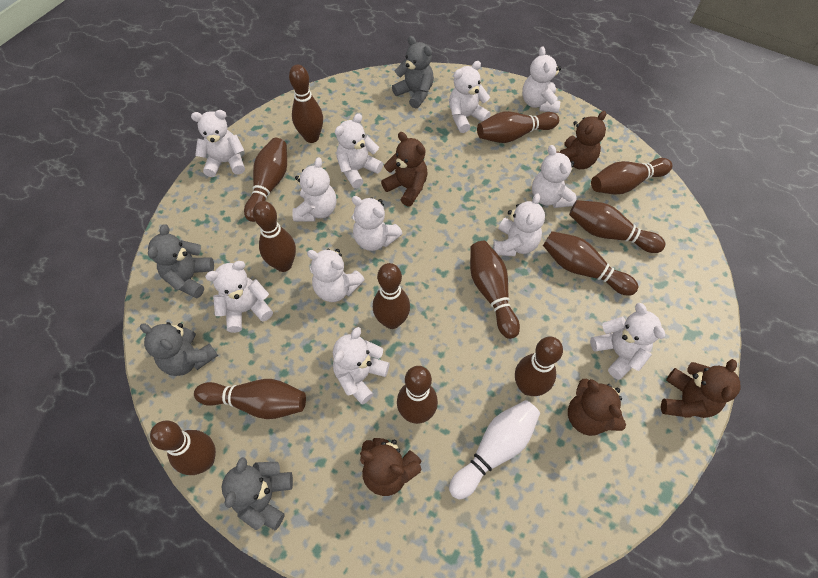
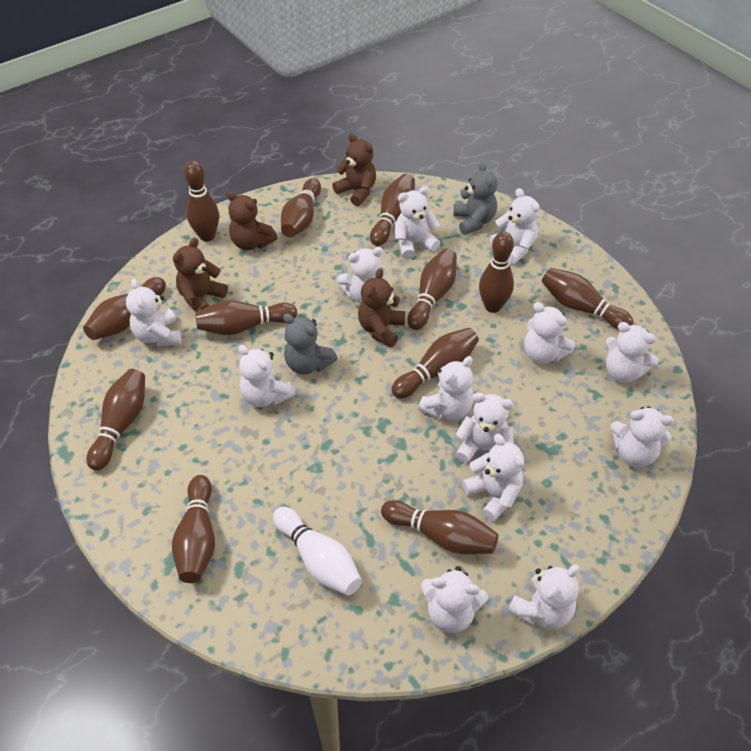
brown bowling pin: [150,421,216,475] [194,379,306,419] [244,138,287,222] [253,201,296,272] [289,65,323,143] [373,263,410,329] [397,366,438,424] [470,241,520,339] [477,111,559,143] [515,337,563,396] [543,231,638,296] [569,200,665,253] [591,158,672,194] = 13 -> [83,277,166,340] [86,369,145,471] [172,475,215,583] [184,161,219,241] [195,300,297,335] [281,178,321,237] [370,174,415,246] [381,500,498,554] [391,328,479,399] [407,249,457,330] [479,232,514,313] [542,268,633,330] = 12
brown teddy bear: [360,438,422,496] [381,132,428,207] [556,111,606,169] [568,379,626,436] [661,359,740,418] = 5 -> [173,237,228,312] [227,191,278,250] [332,133,376,206] [358,268,405,347] = 4
grey teddy bear: [140,322,218,376] [148,224,214,298] [222,457,293,530] [392,36,434,109] = 4 -> [283,314,337,375] [454,162,497,235] = 2
white teddy bear: [191,110,245,177] [205,261,273,333] [292,157,336,222] [307,248,365,302] [333,327,390,405] [335,114,383,188] [352,196,403,251] [449,61,491,133] [493,193,545,256] [522,46,561,113] [532,145,577,208] [590,303,665,380] = 12 -> [126,279,181,346] [239,345,296,407] [337,247,386,304] [395,186,440,259] [418,356,474,420] [421,566,488,633] [455,392,514,463] [462,434,524,522] [489,188,540,264] [508,564,579,629] [524,302,575,364] [605,322,659,383] [610,406,674,467] = 13

